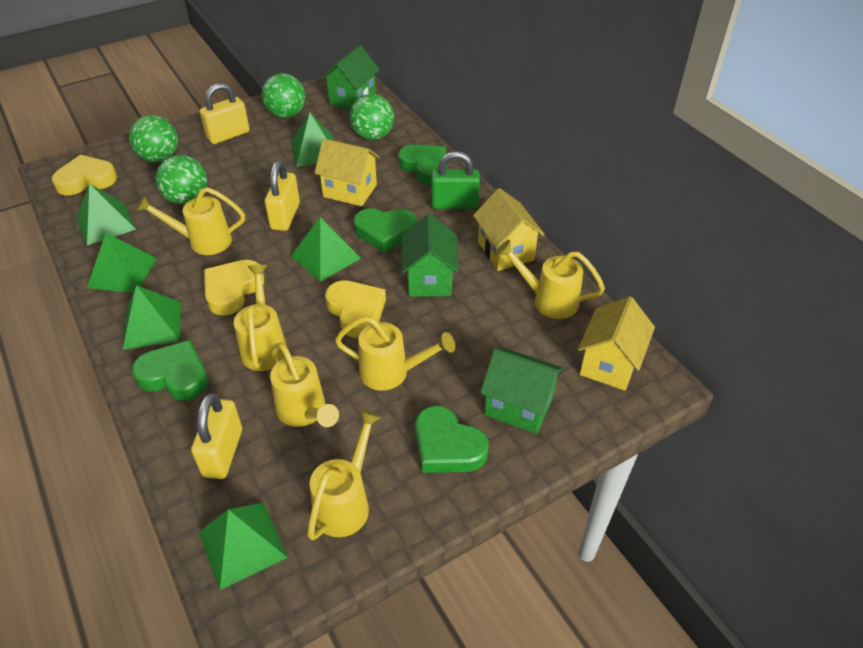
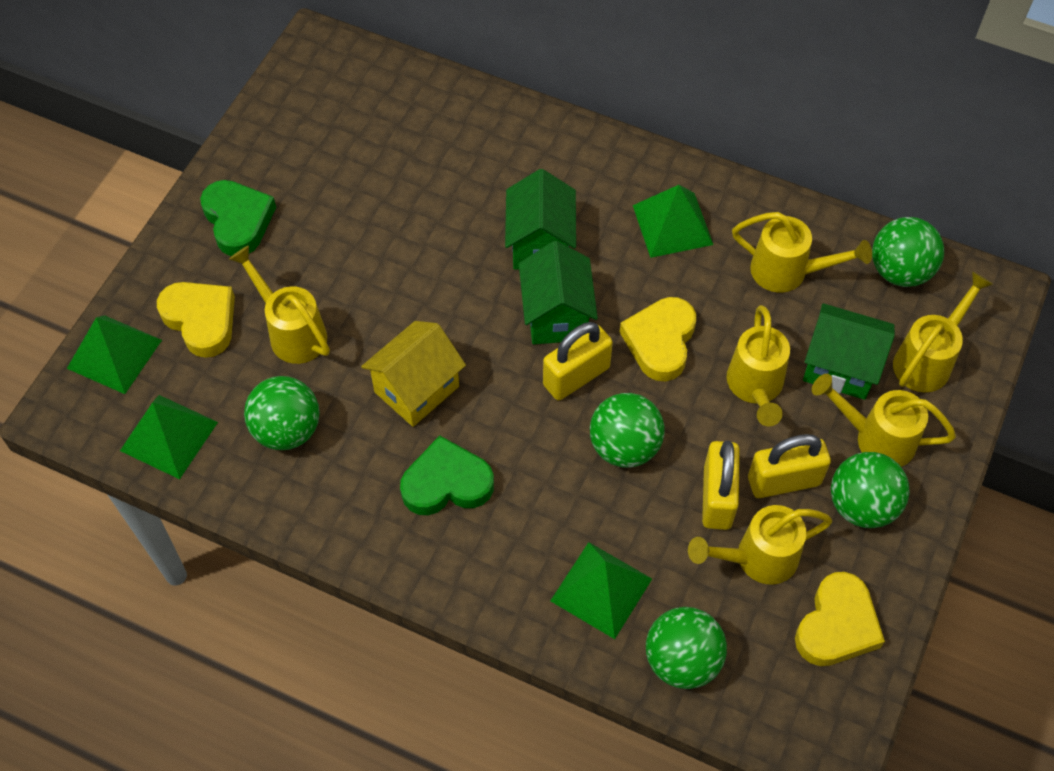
green ball: [129,115,178,162] [156,155,207,205] [262,73,305,118] [350,94,394,140] = 4 -> [244,376,319,450] [590,393,665,468] [646,607,727,689] [831,452,910,528] [872,217,944,287] = 5
green heart: [132,340,208,401] [354,208,417,253] [398,144,447,185] [415,406,489,473] = 4 -> [200,180,276,256] [400,435,494,515] = 2
green padlock: [431,151,480,209] = 1 -> none = 0
green pyramid: [76,184,136,245] [87,233,157,293] [123,285,181,350] [199,502,288,590] [291,112,334,167] [291,217,361,282] = 6 -> [67,315,162,394] [120,395,218,479] [550,542,652,639] [633,185,713,258] = 4
yellow house: [315,139,380,206] [473,188,545,271] [578,296,655,391] = 3 -> [361,321,466,427] = 1

